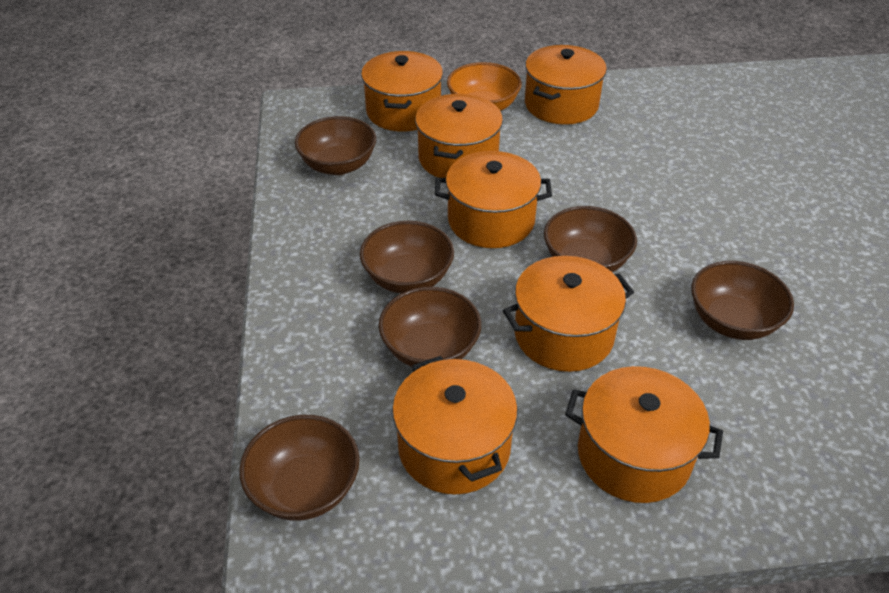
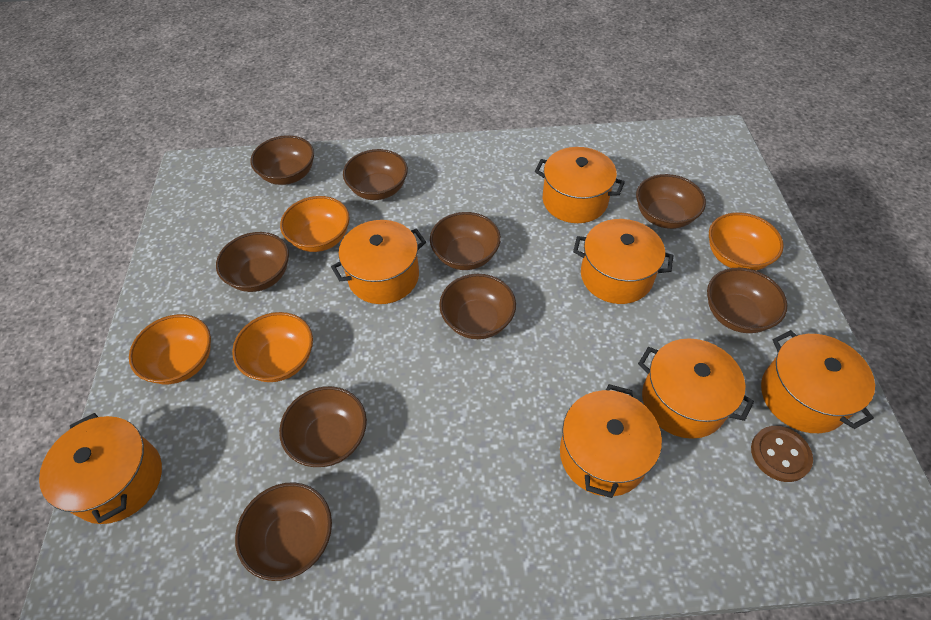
brown bowl: [239,415,360,521] [295,116,376,175] [360,221,454,293] [379,287,481,367] [544,206,637,272] [691,261,794,340] = 6 -> [216,232,289,292] [235,482,332,581] [251,135,314,185] [279,386,367,467] [343,149,408,200] [430,212,501,270] [439,274,516,339] [636,174,706,229] [707,268,787,333] = 9
brown button: none = 0 -> [751,426,813,482] = 1
orange bowl: [447,62,522,111] = 1 -> [129,314,211,384] [232,312,313,382] [280,196,350,252] [709,212,784,271] = 4

